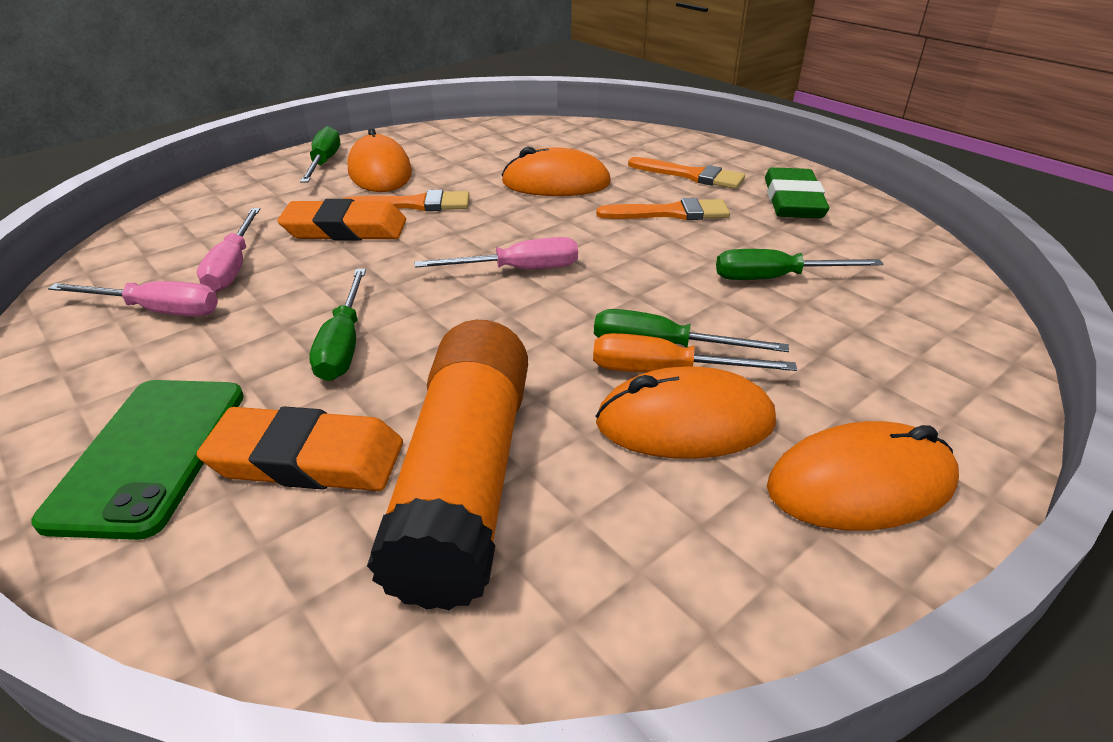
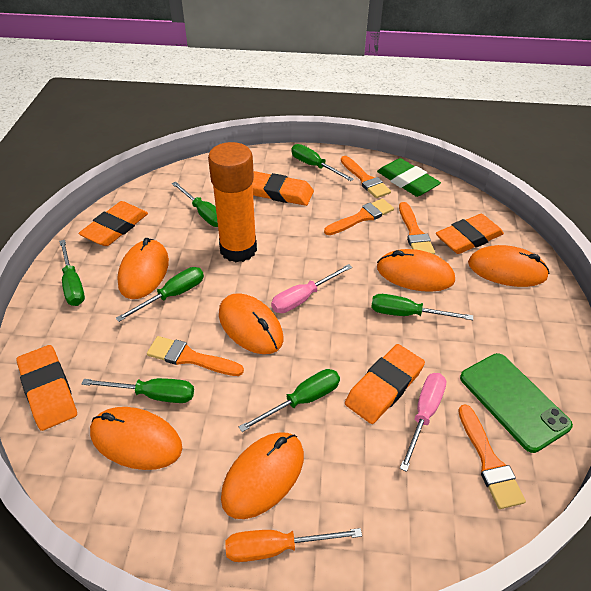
green screwdriver: [300,126,340,183] [309,269,366,381] [594,309,789,352] [716,249,883,280] = 4 -> [59,240,85,306] [82,378,194,403] [116,267,204,322] [172,182,218,227] [239,369,340,432] [291,144,354,181] [371,294,473,320] = 7
orange brush: [342,190,470,211] [596,198,730,220] [628,157,745,189] = 3 -> [147,336,244,376] [324,198,394,235] [341,156,391,198] [399,202,435,255] [458,404,526,509] = 5
orange eraser: [197,406,403,491] [277,199,406,241] = 2 -> [17,345,77,431] [78,201,148,246] [252,171,314,206] [345,344,425,424] [436,214,504,254] = 5
orange mouse: [347,128,412,192] [501,147,611,196] [596,366,776,459] [767,421,959,531] = 4 -> [90,407,182,470] [117,238,169,299] [219,293,284,354] [221,432,304,519] [377,249,455,292] [468,245,549,287] = 6
pink screwdriver: [48,281,218,317] [197,208,260,292] [415,237,578,269] = 3 -> [271,264,352,313] [400,373,446,472] = 2

